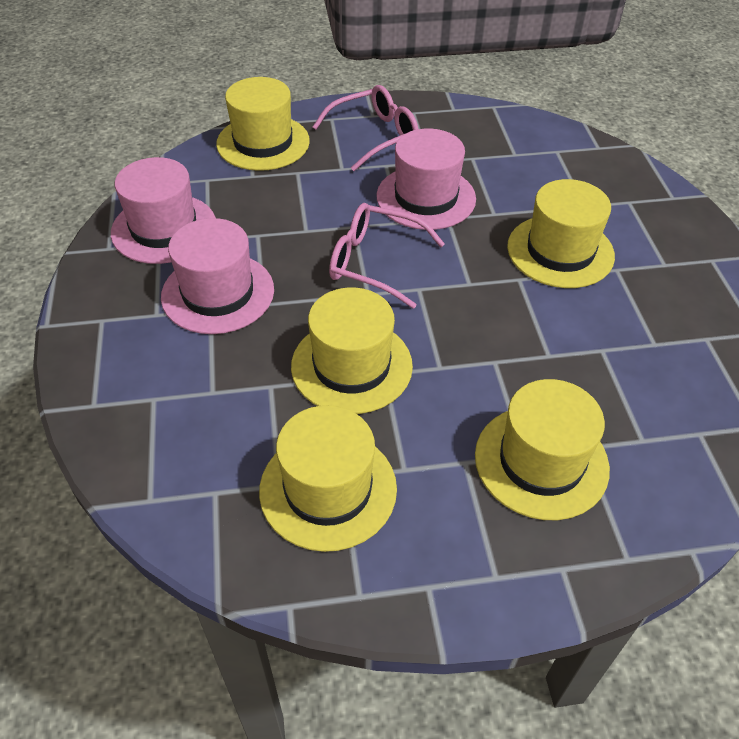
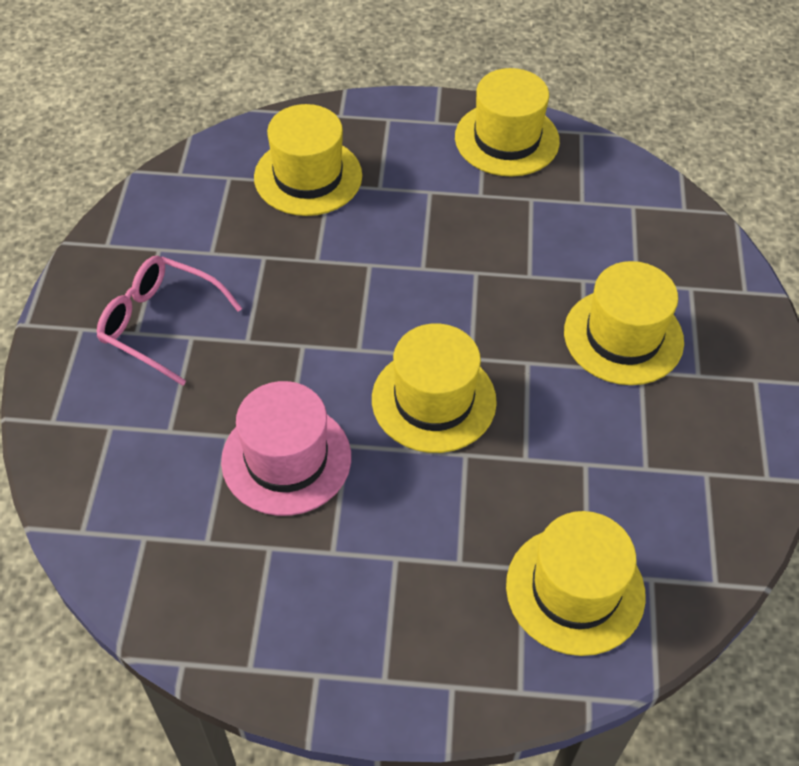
pink glasses: [313,85,419,171] [329,203,445,309] = 2 -> [97,256,242,386] = 1
pink hat: [111,157,216,264] [161,218,274,334] [376,129,476,230] = 3 -> [221,381,351,516] = 1

